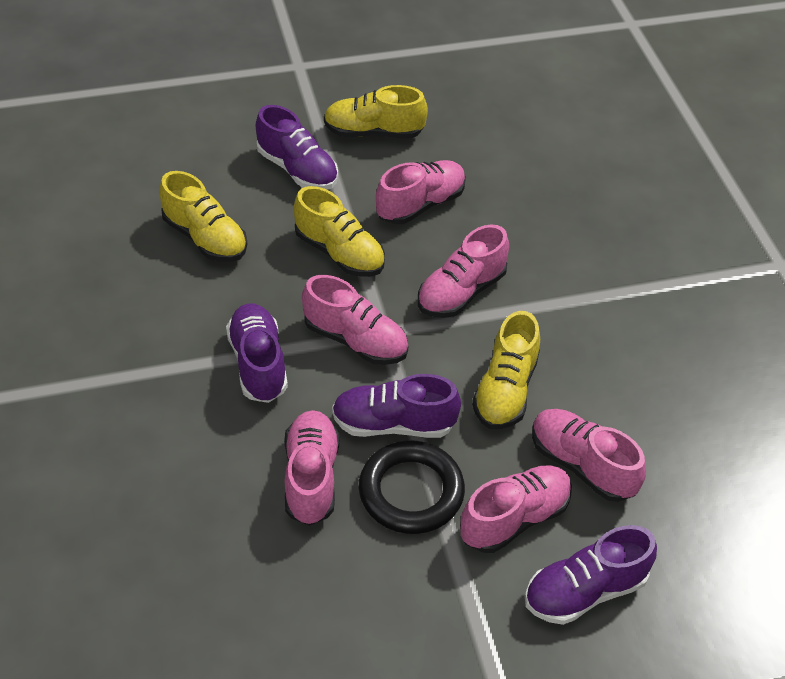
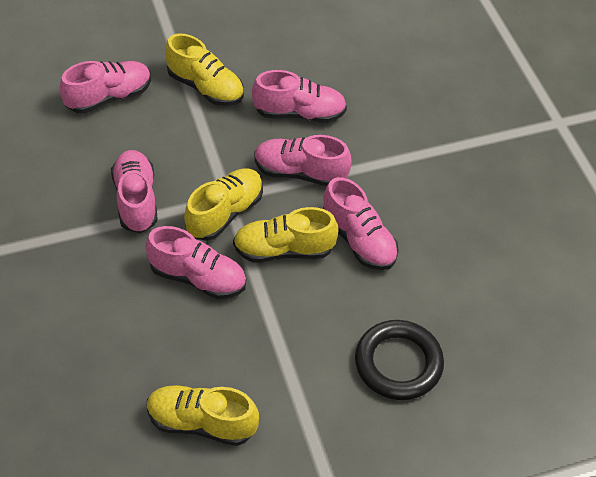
purple shoe: [226,303,288,403] [256,105,338,190] [332,374,461,438] [525,525,657,625] = 4 -> none = 0

